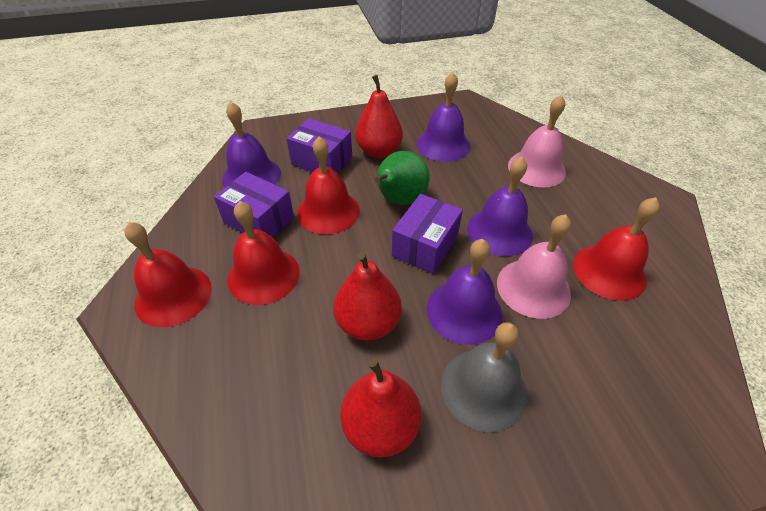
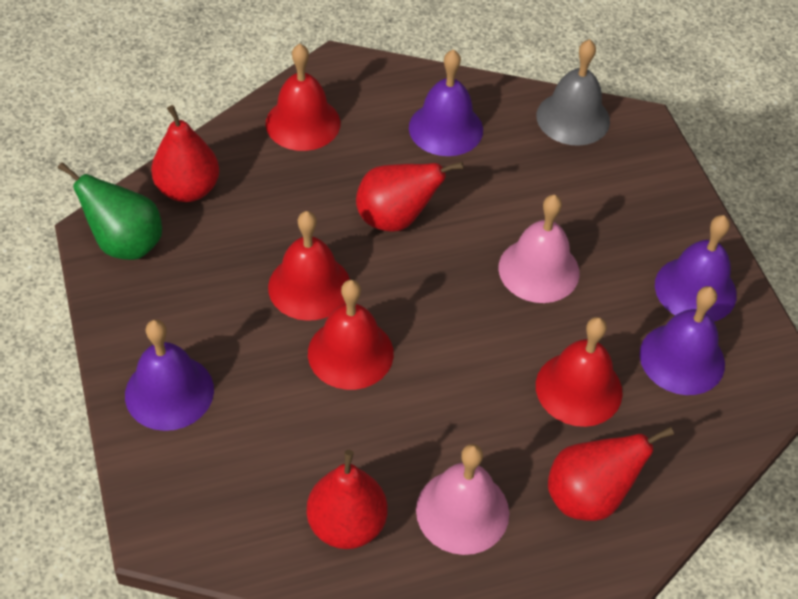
purple box: [214,172,294,238] [286,118,352,173] [392,194,463,274] = 3 -> none = 0
red pear: [333,252,402,341] [340,359,421,457] [355,75,403,158] = 3 -> [151,105,220,202] [307,450,387,549] [356,162,464,232] [548,427,674,521] = 4

